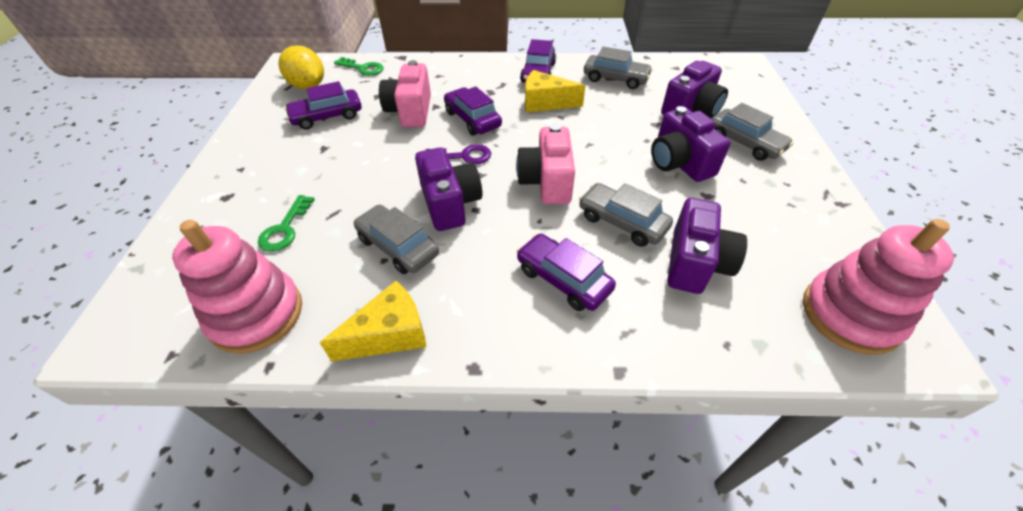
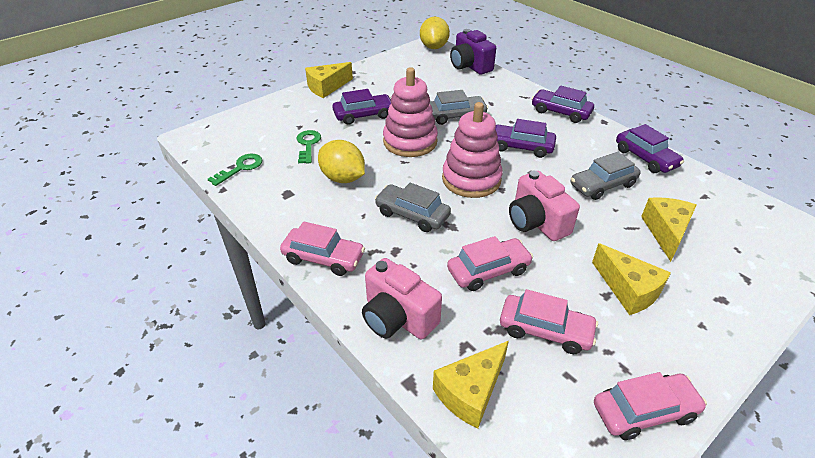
grey car: [354,205,439,274] [579,183,673,247] [584,47,653,89] [712,103,793,161] = 4 -> [375,183,451,232] [430,90,488,125] [571,152,641,200] = 3
pink car: none = 0 -> [280,221,365,276] [447,236,533,291] [500,289,598,354] [594,372,707,440] = 4
purple camera: [415,147,482,231] [651,106,730,182] [661,61,728,118] [667,198,747,294] = 4 -> [450,29,496,75] = 1
purple key: [426,144,491,164] = 1 -> none = 0
yellow cheese: [320,281,426,361] [525,70,585,112] = 2 -> [305,62,353,98] [433,341,509,428] [592,243,671,315] [641,197,696,262] = 4
yellow lemon: [278,45,324,89] = 1 -> [318,140,365,183] [420,17,450,49] = 2

